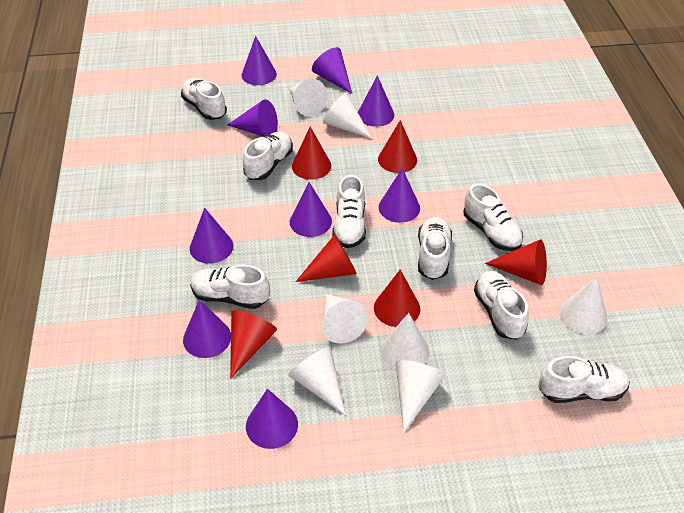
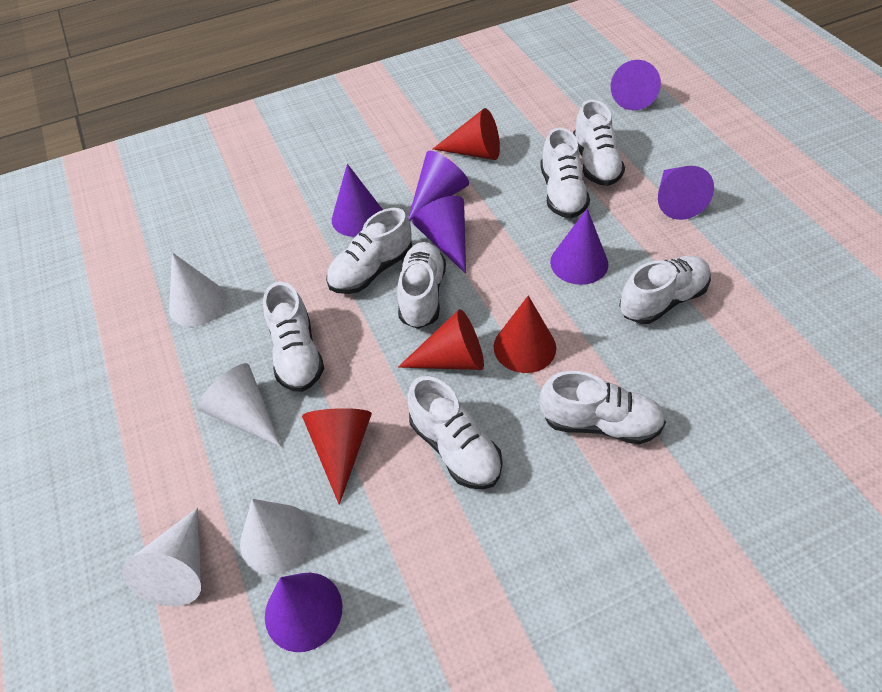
purple cone: [183,300,231,358] [190,208,233,264] [227,99,278,136] [242,36,277,85] [246,389,298,449] [290,182,332,237] [312,47,352,94] [358,75,394,127] [379,168,420,223] = 9 -> [265,573,342,652] [332,164,383,237] [409,151,469,221] [412,196,466,274] [550,209,608,285] [611,60,661,110] [658,166,714,220] = 7
red cone: [230,310,277,379] [292,127,331,180] [296,234,357,282] [374,270,420,327] [378,120,417,173] [485,239,547,285] = 6 -> [302,408,372,505] [398,309,484,370] [433,108,500,160] [493,296,556,373] = 4
white cone: [288,346,346,416] [290,79,327,116] [322,294,368,344] [323,93,372,139] [381,313,429,369] [396,360,445,433] [559,277,607,334] = 7 -> [122,508,201,606] [169,252,227,327] [196,363,281,447] [240,499,313,575] = 4

